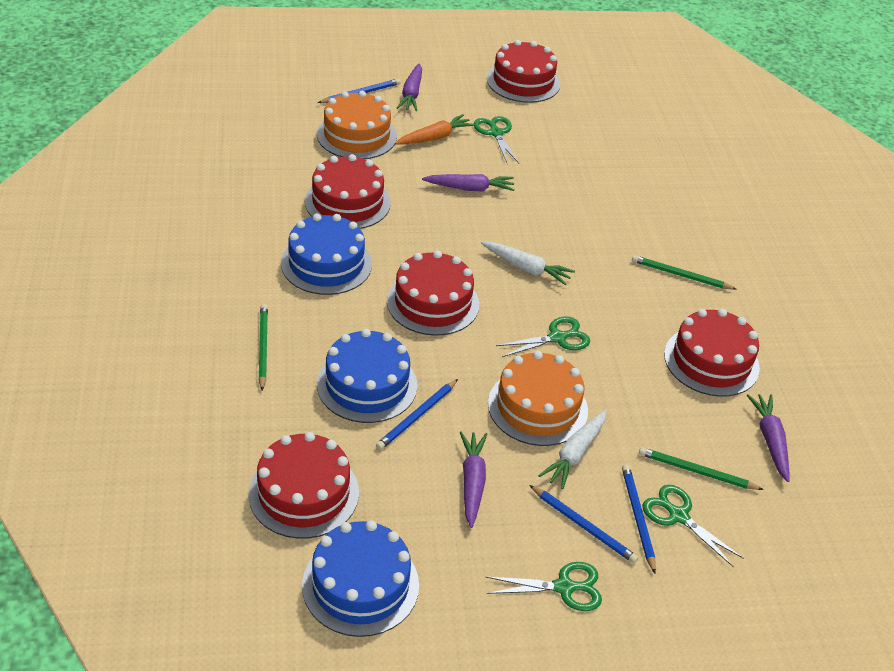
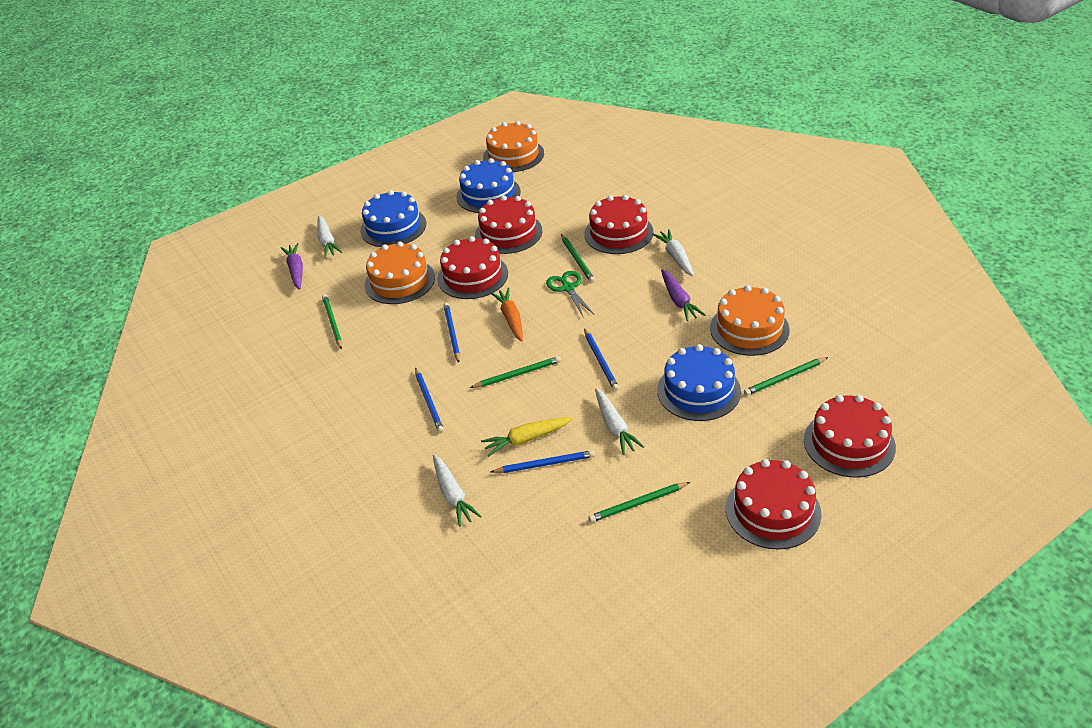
green pencil: [258,304,268,391] [632,255,736,290] [639,447,764,490] = 3 -> [322,294,342,349] [470,356,561,388] [561,234,595,283] [589,482,690,522] [744,357,828,396] = 5
green scissors: [474,116,519,163] [486,562,602,611] [496,316,590,357] [642,485,744,567] = 4 -> [546,271,594,316] = 1
orange cake: [317,91,397,159] [488,351,588,446] = 2 -> [365,241,435,304] [483,121,544,172] [710,285,790,356] = 3
purple carrot: [397,63,422,111] [422,174,515,192] [460,431,488,528] [747,394,789,482] = 4 -> [281,243,303,290] [661,269,705,321] = 2
white carrot: [481,242,575,285] [538,410,607,489] = 2 -> [317,215,342,258] [433,454,482,527] [595,388,644,455] [652,229,694,276] = 4
yellow carrot: none = 0 -> [481,417,573,456] = 1

